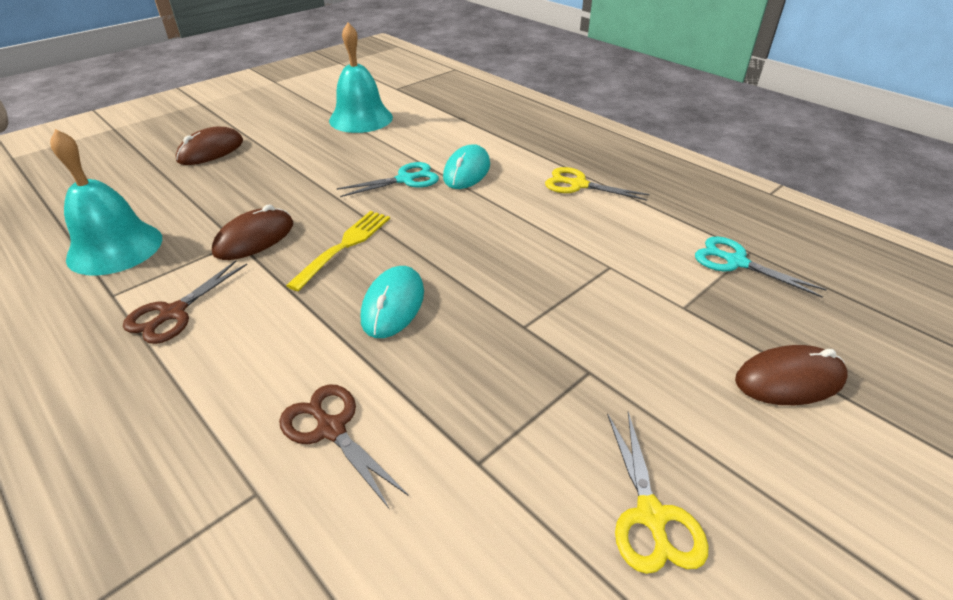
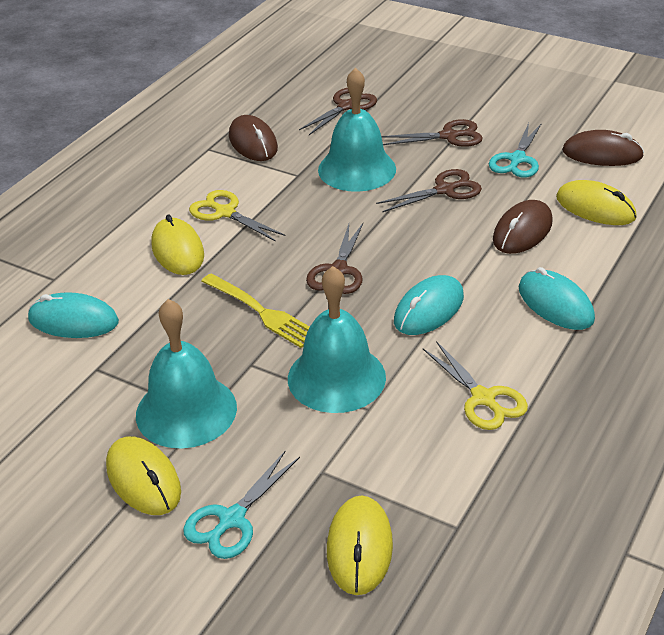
brown scissors: [123,260,247,344] [279,384,409,508] = 2 -> [299,88,377,135] [306,223,363,294] [376,169,482,212] [381,119,483,147] = 4
turquoise bell: [50,129,162,276] [329,23,393,133] = 2 -> [136,299,237,449] [288,266,386,413] [318,67,396,192] = 3
turquoise mouse: [361,266,424,338] [443,144,490,189] = 2 -> [28,292,119,338] [394,275,464,335] [518,267,595,330] = 3
yellow mouse: none = 0 -> [106,436,181,515] [151,214,204,275] [327,496,393,595] [556,180,637,225] = 4

